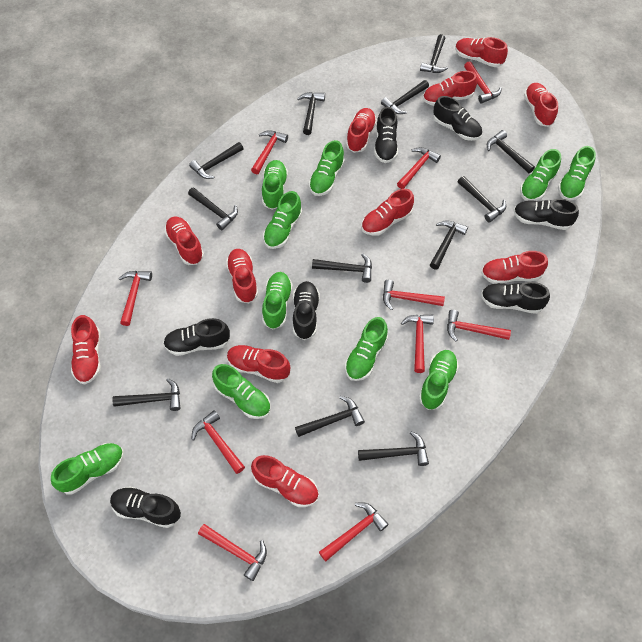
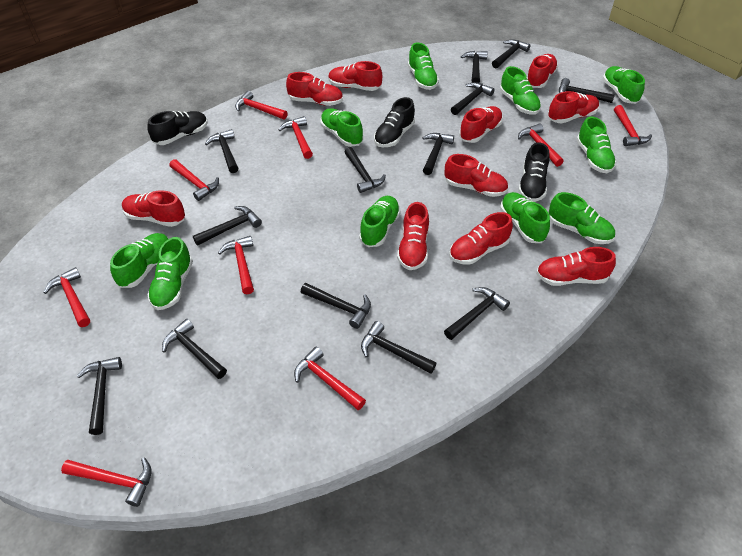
black hammer: [112,378,181,411] [188,187,238,230] [189,142,244,179] [295,396,365,437] [297,92,325,135] [312,253,372,283] [358,431,429,466] [381,80,429,114] [420,34,448,73] [430,220,468,270] [458,176,506,223] [487,130,535,173] = 12 -> [77,357,122,435] [162,319,227,379] [193,206,262,245] [205,129,238,173] [301,283,371,329] [344,147,386,193] [361,321,437,374] [422,133,454,175] [444,287,510,340] [451,82,495,115] [461,51,488,83] [492,39,530,68] [559,78,615,103] = 13
black shoe: [110,486,181,528] [163,318,230,356] [293,281,320,340] [374,107,398,163] [433,96,482,141] [481,282,550,314] [514,199,579,230] = 7 -> [147,111,208,145] [374,97,415,147] [518,143,550,202] = 3
red hammer: [119,271,152,326] [191,410,245,474] [198,524,267,581] [251,130,288,174] [319,502,389,561] [383,280,445,310] [397,147,441,189] [401,315,434,373] [447,310,511,341] [464,61,502,104] = 10 -> [43,267,90,327] [61,458,152,507] [170,159,219,201] [218,236,254,294] [235,91,288,120] [279,116,313,159] [294,347,366,410] [518,123,564,167] [614,105,652,146] = 9
red shoe: [71,315,101,385] [164,216,204,265] [226,249,258,303] [227,345,290,383] [251,455,319,507] [346,108,377,153] [361,189,414,236] [423,71,477,106] [455,37,508,67] [481,251,548,284] [524,83,558,127] = 11 -> [122,190,185,227] [286,72,343,106] [328,61,382,91] [397,202,429,270] [445,154,508,197] [449,212,513,265] [459,106,503,143] [527,54,558,88] [536,247,616,286] [548,91,599,124] = 10

